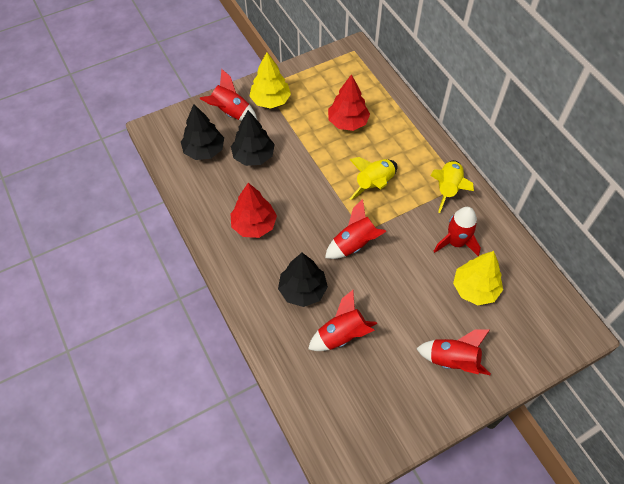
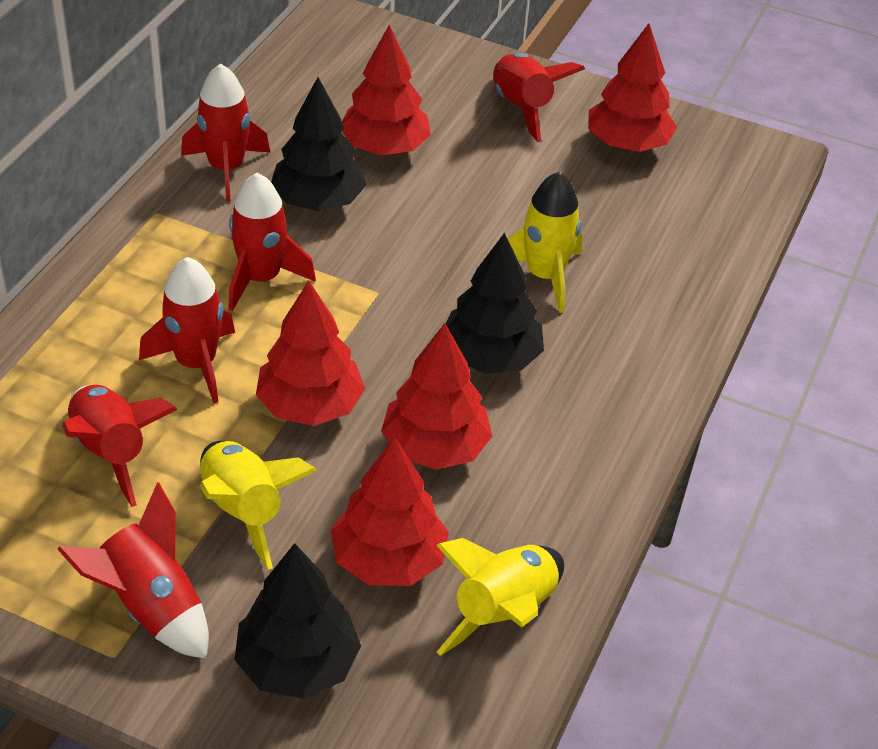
red rocket: [199,69,257,121] [308,290,377,351] [325,199,386,259] [416,330,491,375] [434,207,481,256] = 5 -> [57,483,209,659] [62,385,177,507] [139,257,235,403] [181,63,270,202] [228,173,316,311] [493,53,585,142] = 6
red tree: [230,183,277,238] [328,74,370,131] = 2 -> [256,281,365,426] [331,437,449,586] [342,25,431,155] [381,323,492,470] [588,24,677,152] = 5
yellow rocket: [349,157,397,200] [430,160,474,213] = 2 -> [200,441,317,570] [436,538,564,656] [507,172,582,313] = 3
yellow tree: [249,52,291,109] [453,251,503,305] = 2 -> none = 0

